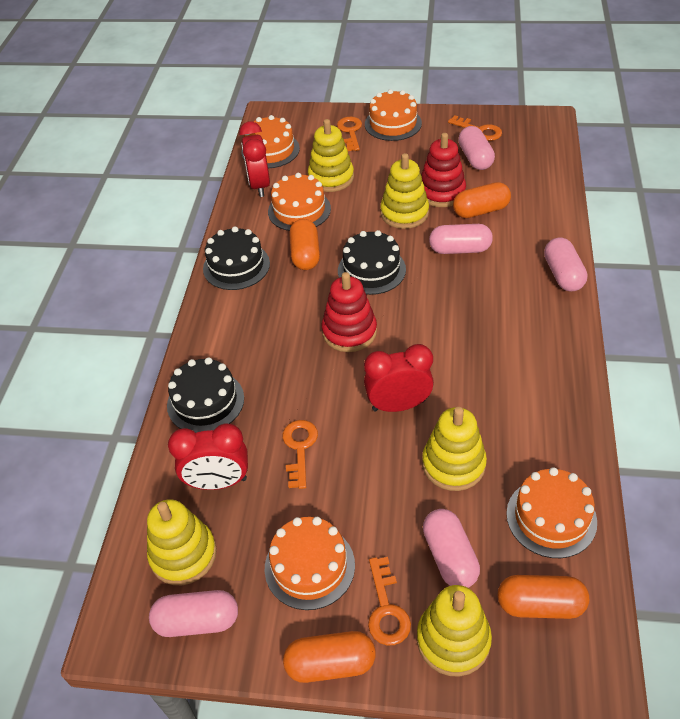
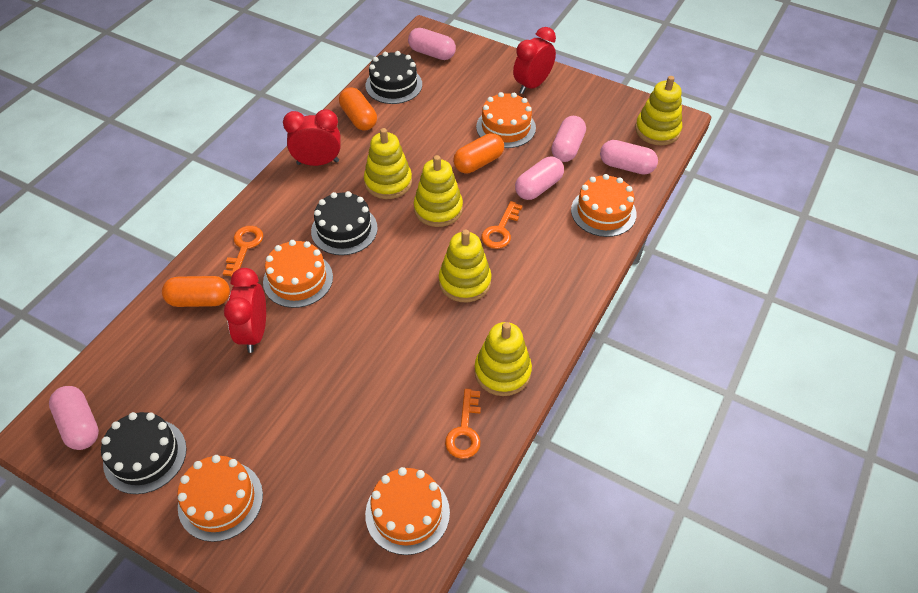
orange capsule: [283,631,376,683] [289,219,320,270] [453,182,511,218] [498,575,589,619] = 4 -> [162,276,230,307] [339,87,377,131] [453,133,504,173] = 3
orange key: [282,420,318,489] [337,117,362,151] [368,557,411,646] [448,115,502,141] = 4 -> [223,226,263,277] [445,389,481,459] [481,201,523,249] = 3
red stacking toy: [322,272,377,352] [421,133,466,207] = 2 -> none = 0

